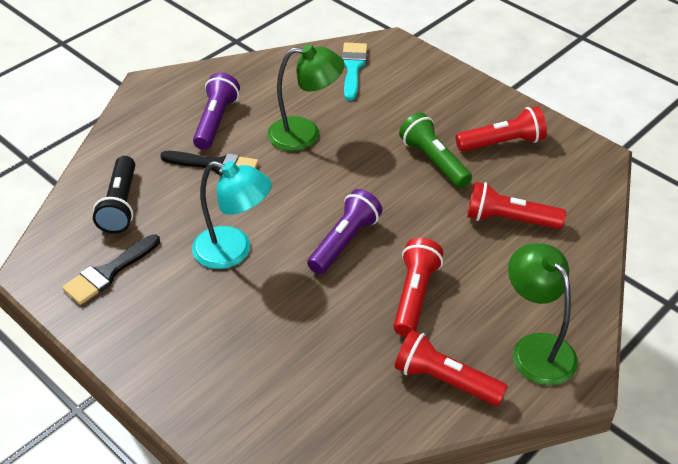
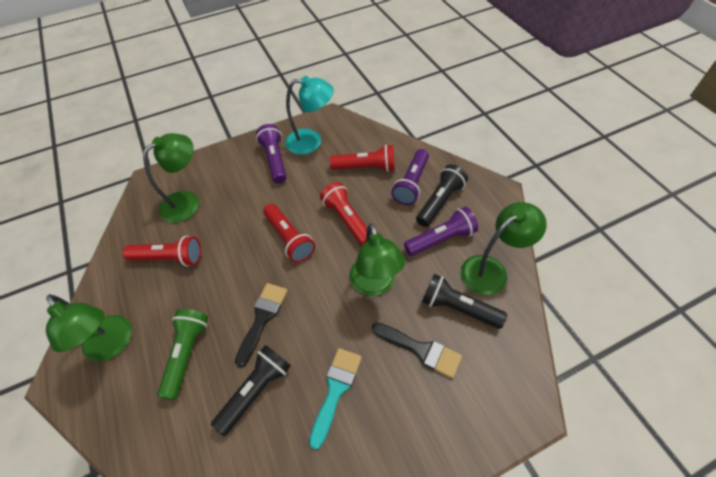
black flashlight: [93,156,135,234] = 1 -> [211,345,291,436] [416,164,468,227] [422,274,507,329] = 3
green lamp: [267,44,344,151] [508,243,578,385] = 2 -> [46,294,132,361] [143,133,199,223] [349,224,405,296] [461,202,547,295] = 4
purple flashlight: [193,73,240,150] [307,189,382,274] = 2 -> [256,124,287,183] [391,149,429,205] [404,207,478,256] = 3

